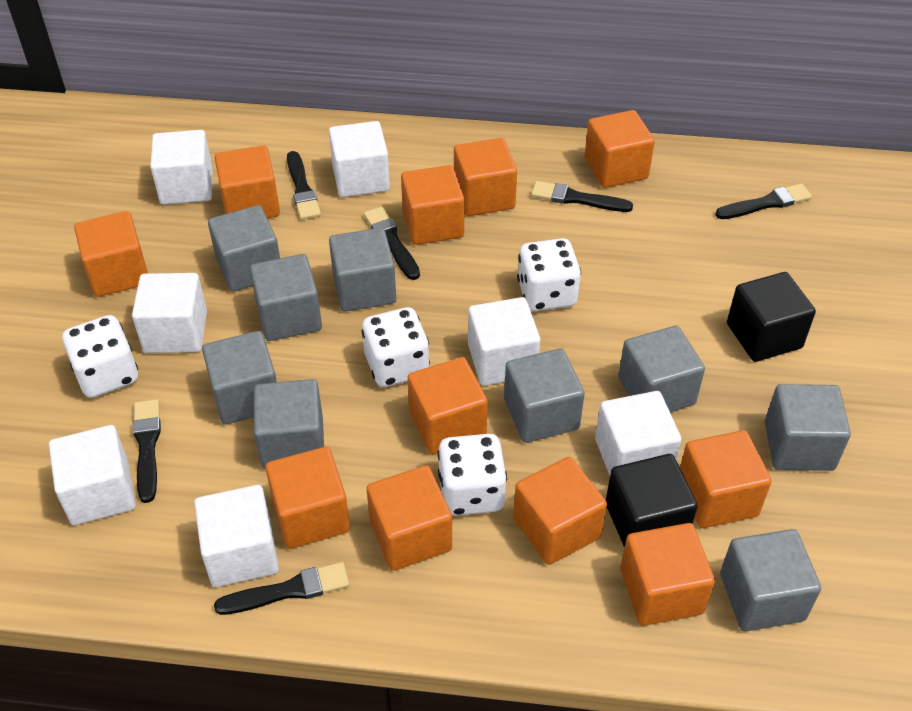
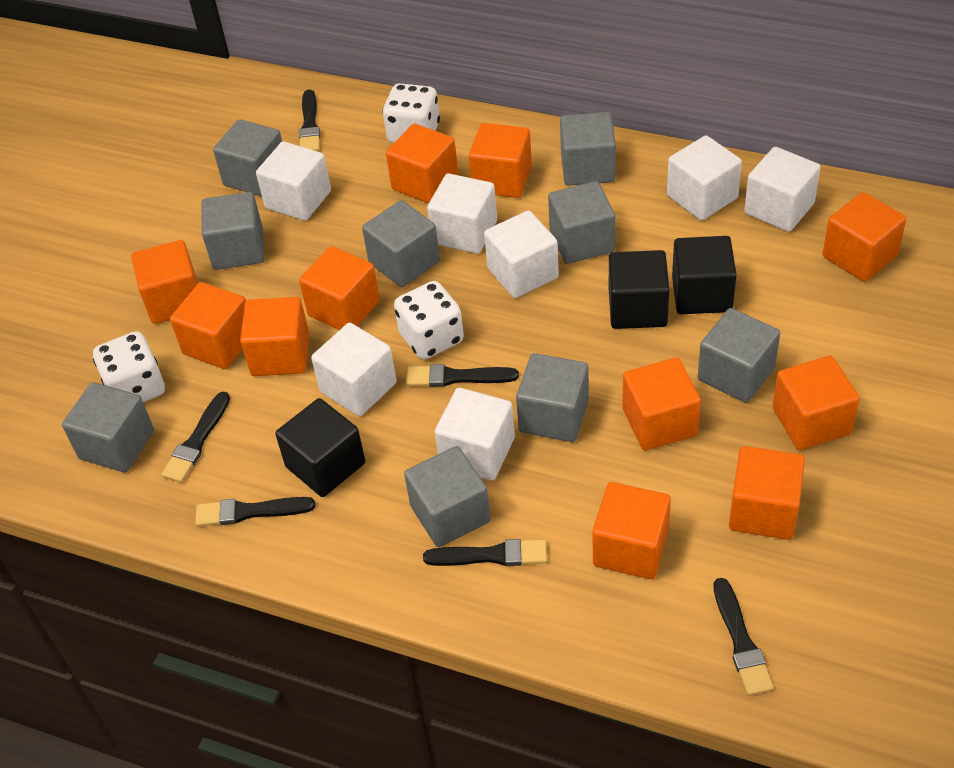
black cube: [606,454,698,548] [727,272,816,362] = 2 -> [275,398,365,497] [609,250,669,329] [672,236,737,314] = 3
white dice: [62,315,138,398] [361,307,430,387] [438,434,507,516] [517,238,581,311] = 4 -> [93,331,165,402] [383,83,440,143] [394,281,464,360] = 3

